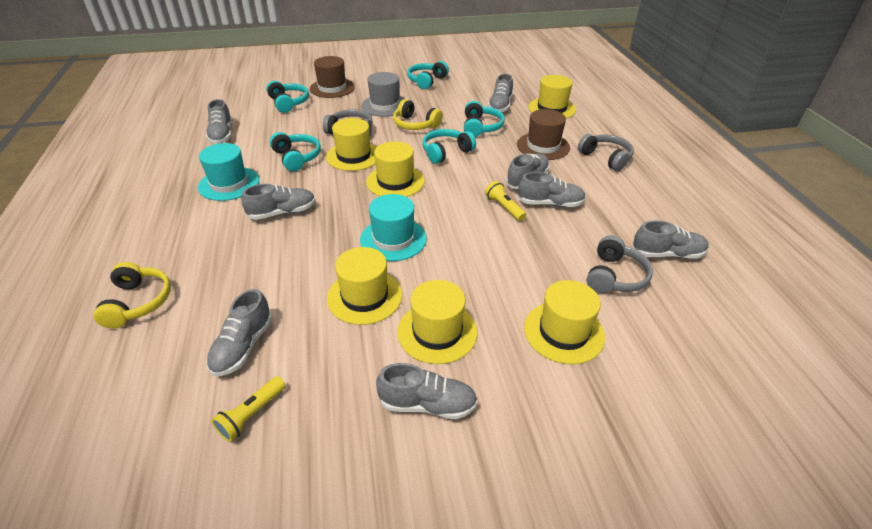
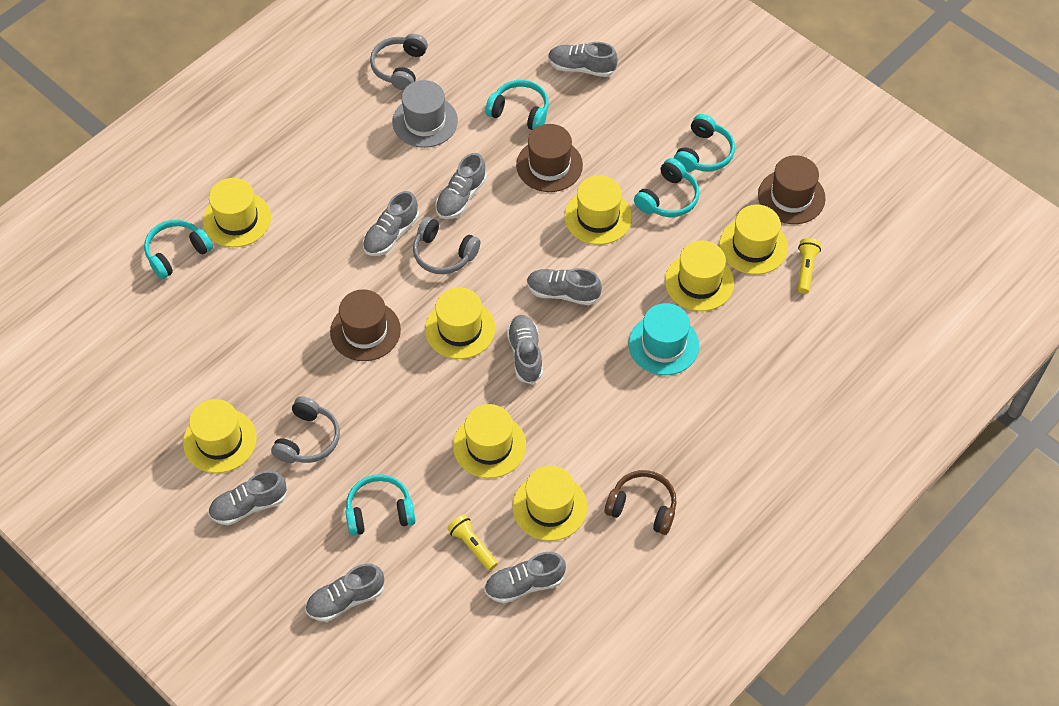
brown hat: [310,56,355,98] [517,109,570,160] = 2 -> [330,289,401,361] [516,124,583,192] [758,155,826,224] = 3
brown headphones: none = 0 -> [605,470,677,535] = 1
turquoise hat: [198,143,259,201] [360,194,427,261] = 2 -> [629,303,699,375] = 1
yellow hat: [326,118,376,171] [327,247,402,325] [366,141,425,197] [397,280,478,364] [524,280,605,364] [528,75,576,118] = 6 -> [183,399,257,473] [203,178,271,247] [425,287,495,359] [453,404,526,478] [513,466,587,541] [564,175,632,245] [665,240,734,311] [719,205,788,275] = 8
yellow headphones: [93,262,171,328] [393,99,443,130] = 2 -> none = 0

